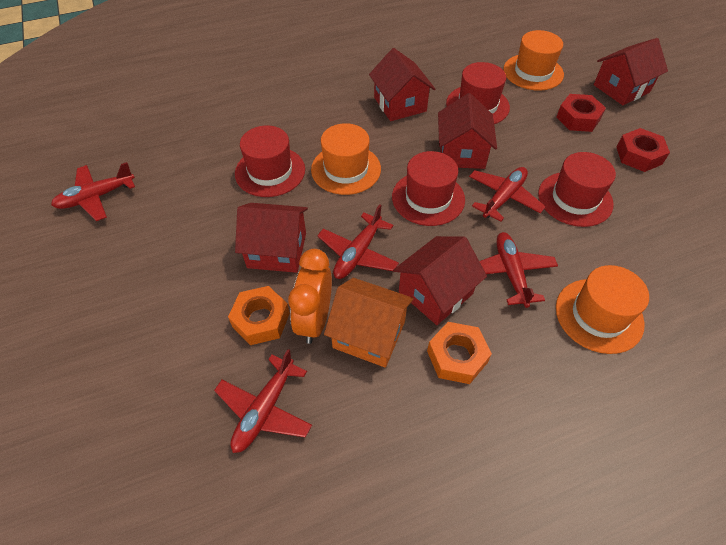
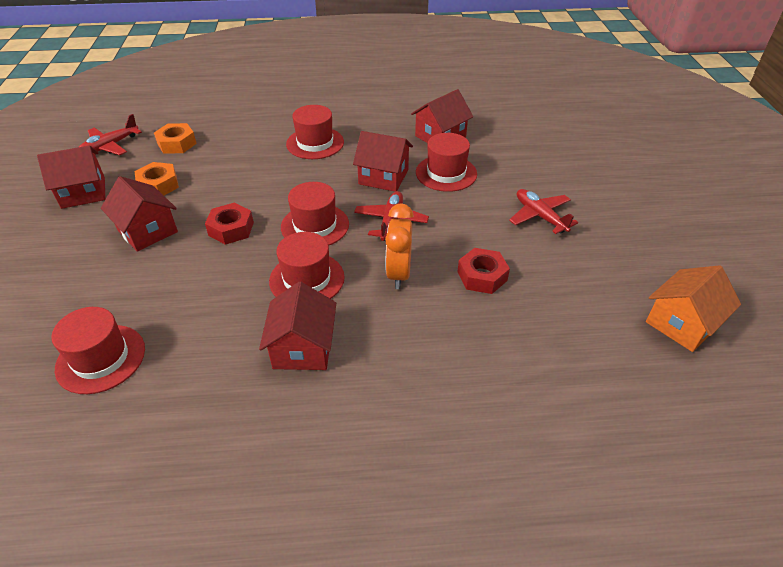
orange hat: [311,123,381,195] [503,30,564,91] [556,265,649,354] = 3 -> none = 0
red hat: [235,126,305,197] [392,151,465,226] [446,62,510,124] [538,152,616,227] = 4 -> [51,307,145,394] [269,232,345,299] [281,182,349,246] [286,105,344,159] [416,133,477,192] = 5
red plane: [51,162,135,221] [214,349,312,453] [317,204,399,279] [469,167,546,222] [479,232,558,308] = 5 -> [79,114,142,155] [354,191,429,241] [509,189,579,234] = 3

